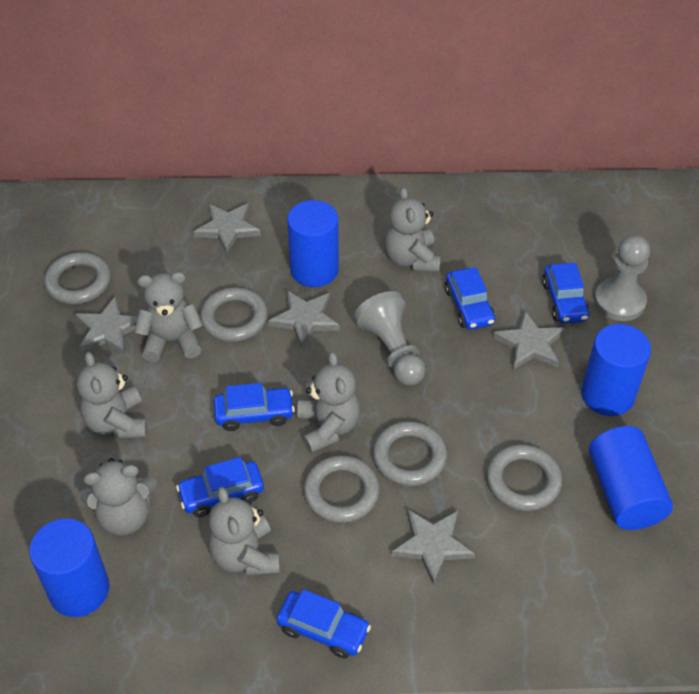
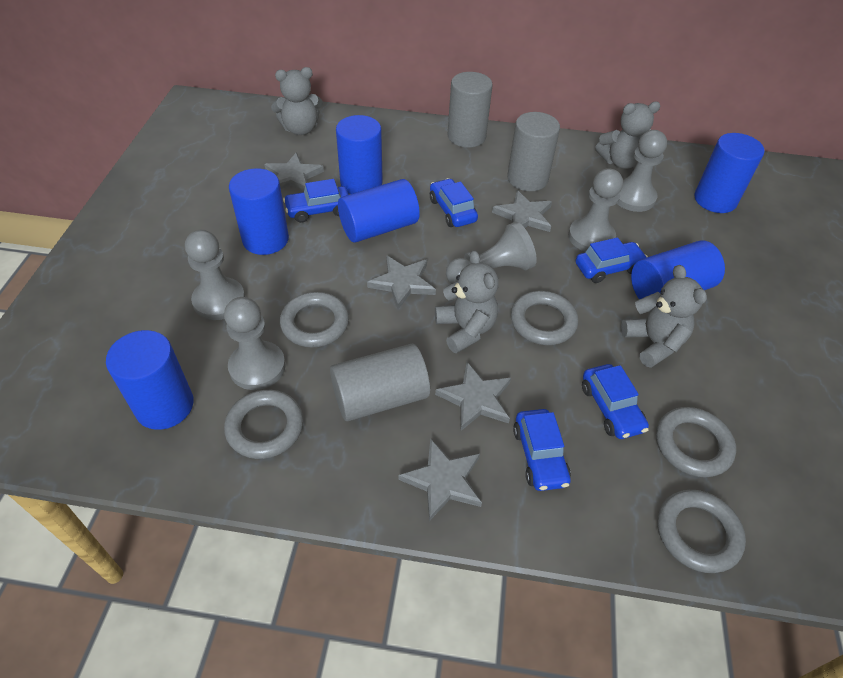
blue cylinder: [29,518,109,617] [287,200,339,287] [581,324,651,416] [589,426,673,530] = 4 -> [106,330,194,430] [229,168,289,255] [336,115,383,194] [338,179,420,243] [631,240,725,299] [694,133,764,213] = 6
grey cylinder: none = 0 -> [330,344,430,421] [448,72,493,148] [507,112,560,191] = 3
grey pawn: [354,291,426,386] [594,235,650,321] = 2 -> [185,230,245,320] [224,297,286,390] [446,222,537,284] [568,168,623,252] [617,130,667,212] = 5
grey teddy bear: [77,352,148,439] [80,458,157,536] [135,272,203,362] [208,487,280,576] [297,352,360,453] [385,187,440,272] = 6 -> [271,67,323,135] [435,250,499,353] [595,102,660,169] [621,265,707,368] = 4

